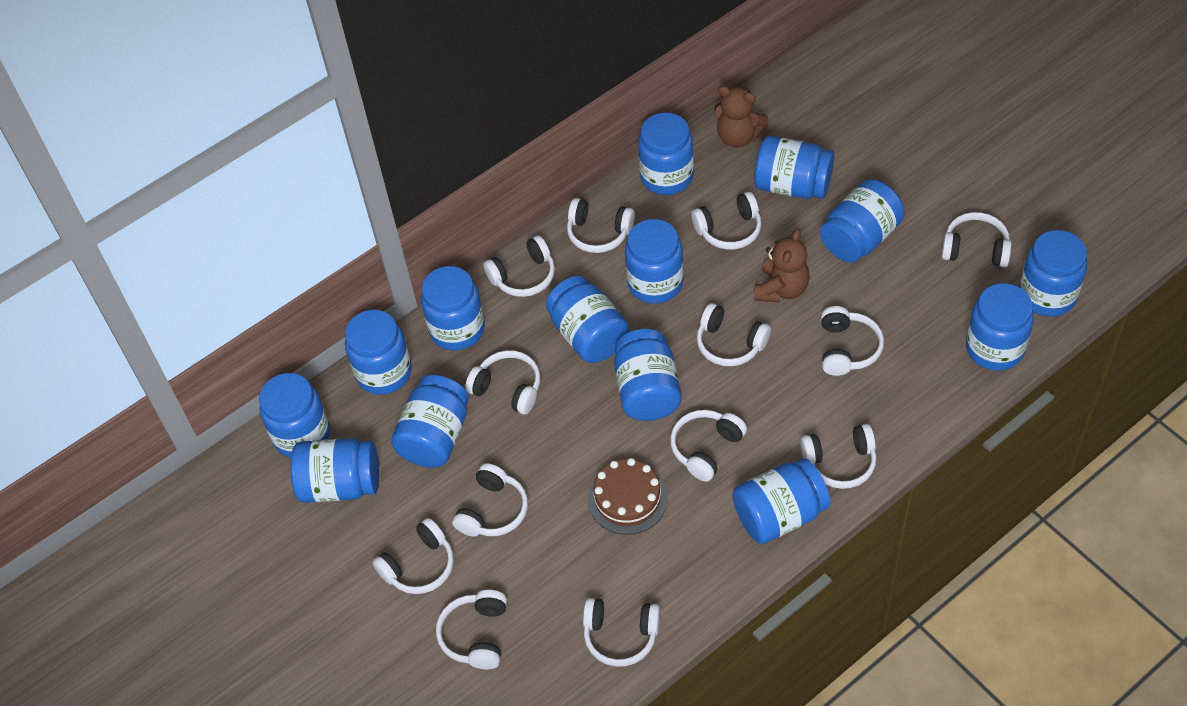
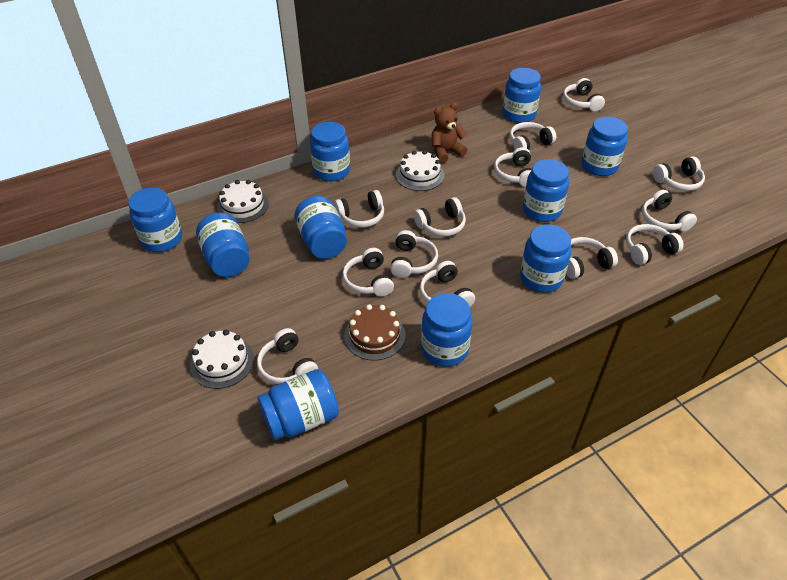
blue jar: [259,373,330,458] [290,438,379,503] [345,310,412,395] [391,375,469,468] [421,266,485,351] [546,276,629,363] [614,329,682,421] [625,219,684,304] [638,113,694,195] [733,459,830,544] [754,136,834,199] [820,179,905,263] [966,283,1034,371] [1019,230,1087,317] = 14 -> [128,187,182,252] [196,213,250,277] [258,369,339,440] [295,196,347,259] [310,122,350,181] [421,293,473,367] [503,68,541,123] [520,224,571,293] [523,159,569,222] [582,117,628,176] = 10
brown teddy bear: [714,86,769,148] [754,229,810,302] = 2 -> [432,102,467,163] = 1
white cake: none = 0 -> [190,330,254,389] [217,180,269,223] [396,150,444,191] = 3

